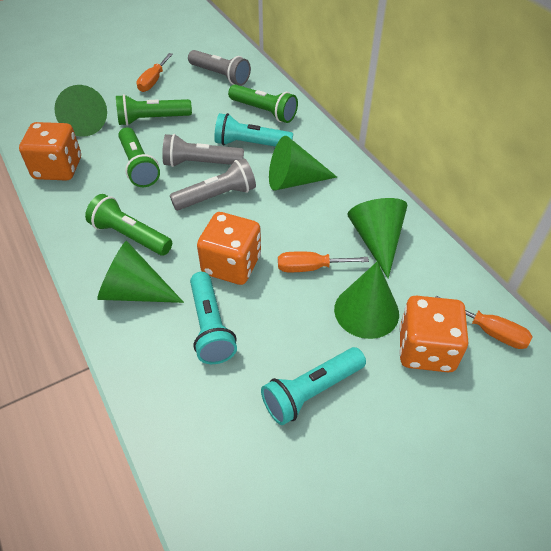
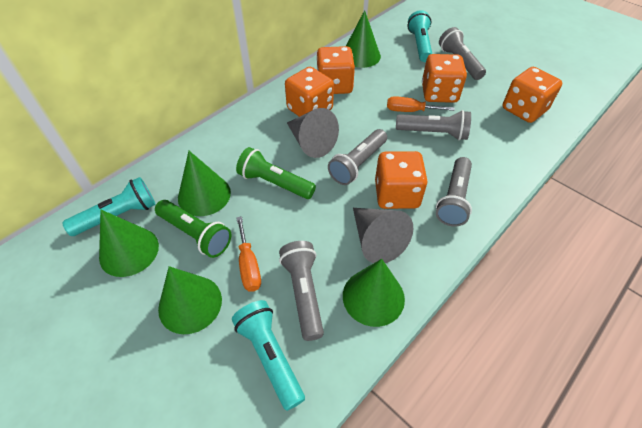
green flashlight: [85,194,172,255] [116,94,192,126] [118,127,160,187] [228,84,298,123] = 4 -> [155,200,231,258] [236,147,316,199] = 2
grey cone: none = 0 -> [287,108,339,158] [353,208,413,263] = 2
grey flashlight: [162,134,244,167] [170,158,256,210] [188,50,251,86] = 3 -> [279,241,324,341] [328,129,387,185] [396,110,471,140] [436,157,472,227] [439,27,486,80] = 5
orange dice: [19,122,81,181] [197,212,261,285] [399,296,469,373] = 3 -> [285,67,334,117] [316,46,355,94] [375,151,428,209] [422,54,467,103] [503,67,562,123] = 5
orange screwdriver: [136,53,173,92] [278,251,369,272] [436,296,533,349] = 3 -> [236,216,261,292] [387,96,455,112] = 2

